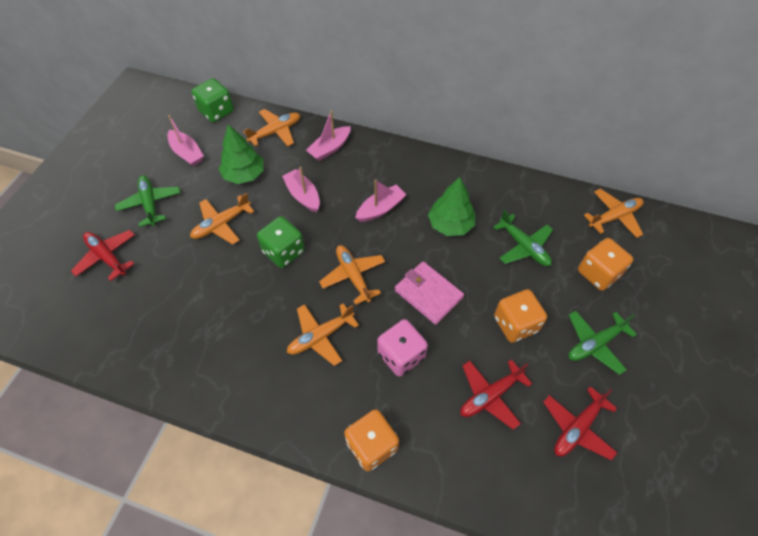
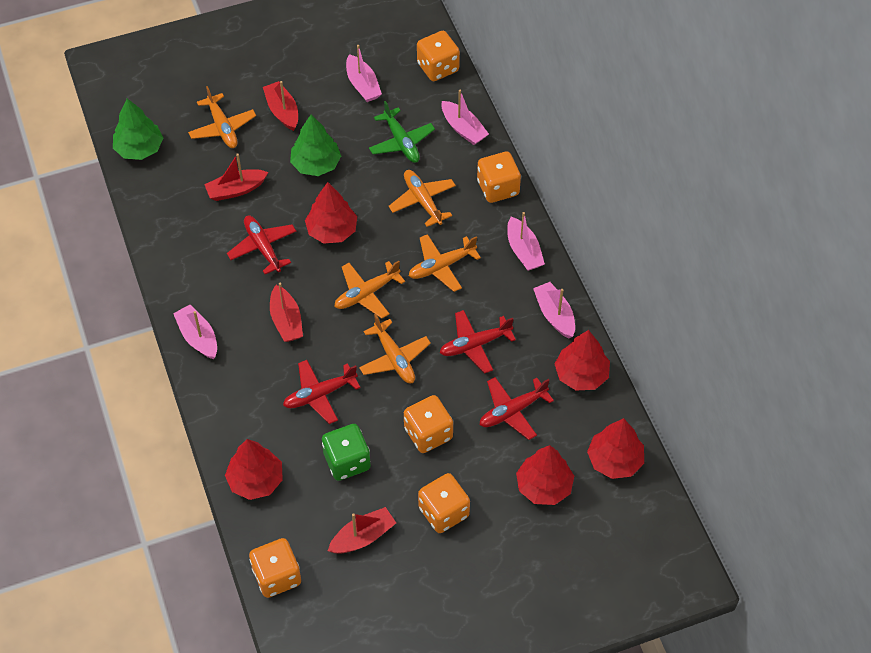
green dice: [191,78,234,122] [257,216,305,268] = 2 -> [322,424,371,481] = 1
green plane: [115,175,180,227] [493,210,553,266] [568,311,637,375] = 3 -> [369,101,435,163] = 1
orange dice: [344,409,399,471] [494,289,547,343] [578,238,633,291] = 3 -> [249,538,301,598] [404,395,453,453] [417,31,460,81] [418,473,470,533] [477,151,521,203] = 5
pink boat: [167,115,204,166] [282,167,320,212] [306,111,351,161] [355,179,407,222] = 4 -> [173,305,217,359] [346,45,382,102] [441,90,489,145] [507,212,545,271] [533,282,575,338] = 5
pink dice: [377,319,428,377] = 1 -> none = 0
pink wallet: [395,261,464,325] = 1 -> none = 0
red boat: none = 0 -> [204,154,268,201] [263,81,298,131] [270,283,303,342] [328,507,396,554] = 4
red plane: [71,230,135,281] [460,359,532,430] [543,386,617,460] = 3 -> [227,216,296,274] [283,360,360,424] [440,310,516,374] [480,377,554,440] = 4
red tree: none = 0 -> [225,439,283,500] [305,182,357,243] [516,445,574,505] [555,330,610,391] [587,418,644,479] = 5

